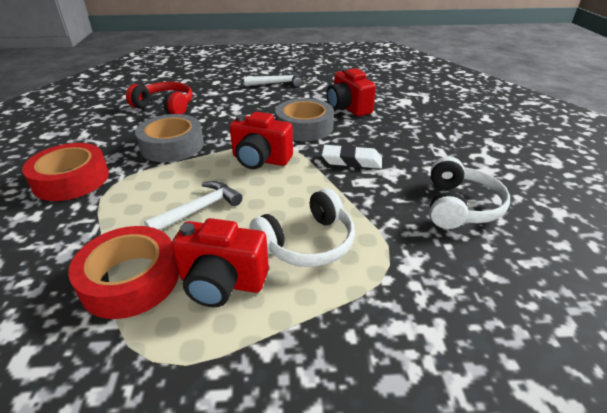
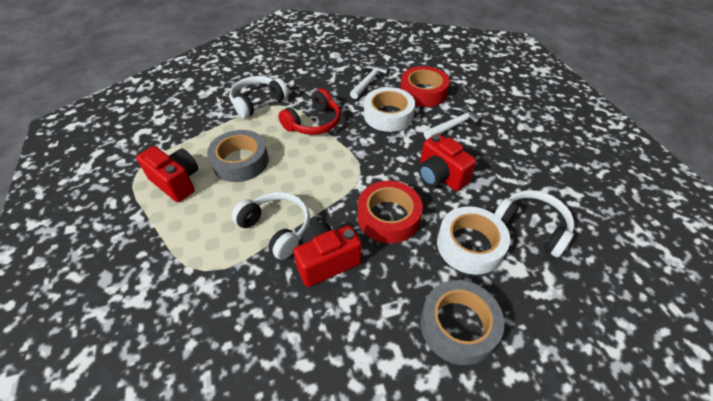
white eraser: [322,145,382,169] = 1 -> none = 0
white headphones: [250,188,355,267] [430,156,510,229] = 2 -> [229,76,289,118] [232,192,310,260] [494,190,574,257] = 3
white tape: none = 0 -> [364,87,415,132] [437,206,510,275] = 2

